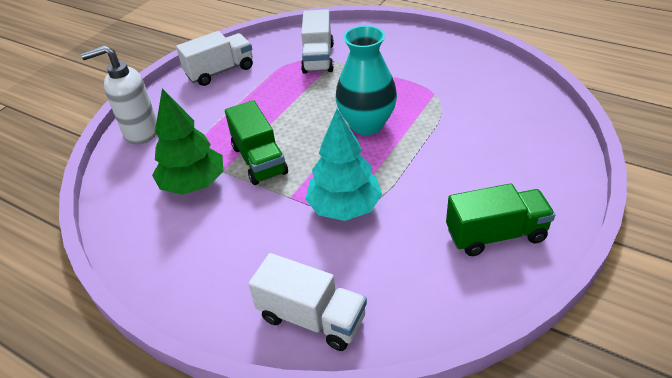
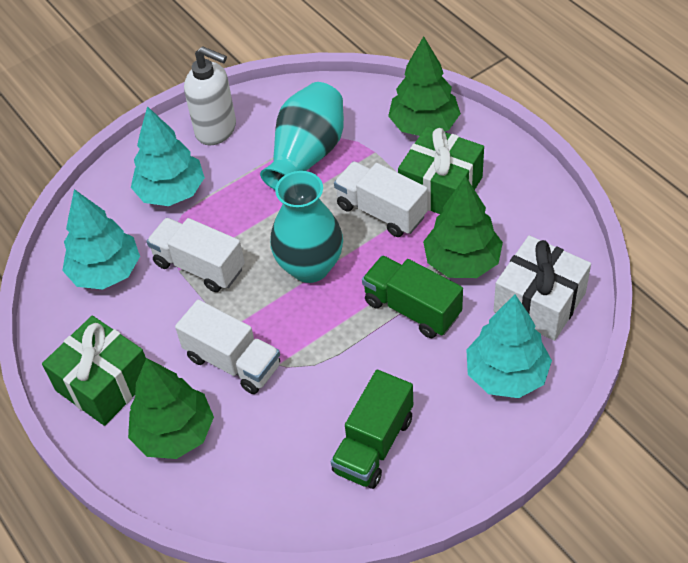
green gift: none = 0 -> [42,316,146,426] [398,126,484,214] = 2
green tree: [152,88,223,195] = 1 -> [128,358,214,459] [388,36,461,136] [423,176,503,278] = 3
turquoise tree: [305,109,382,221] = 1 -> [62,189,140,289] [131,106,205,206] [466,295,552,398] = 3
turquoise vase: [336,26,397,135] = 1 -> [260,82,344,190] [270,171,343,283] = 2
white gift: none = 0 -> [494,235,591,341] = 1

